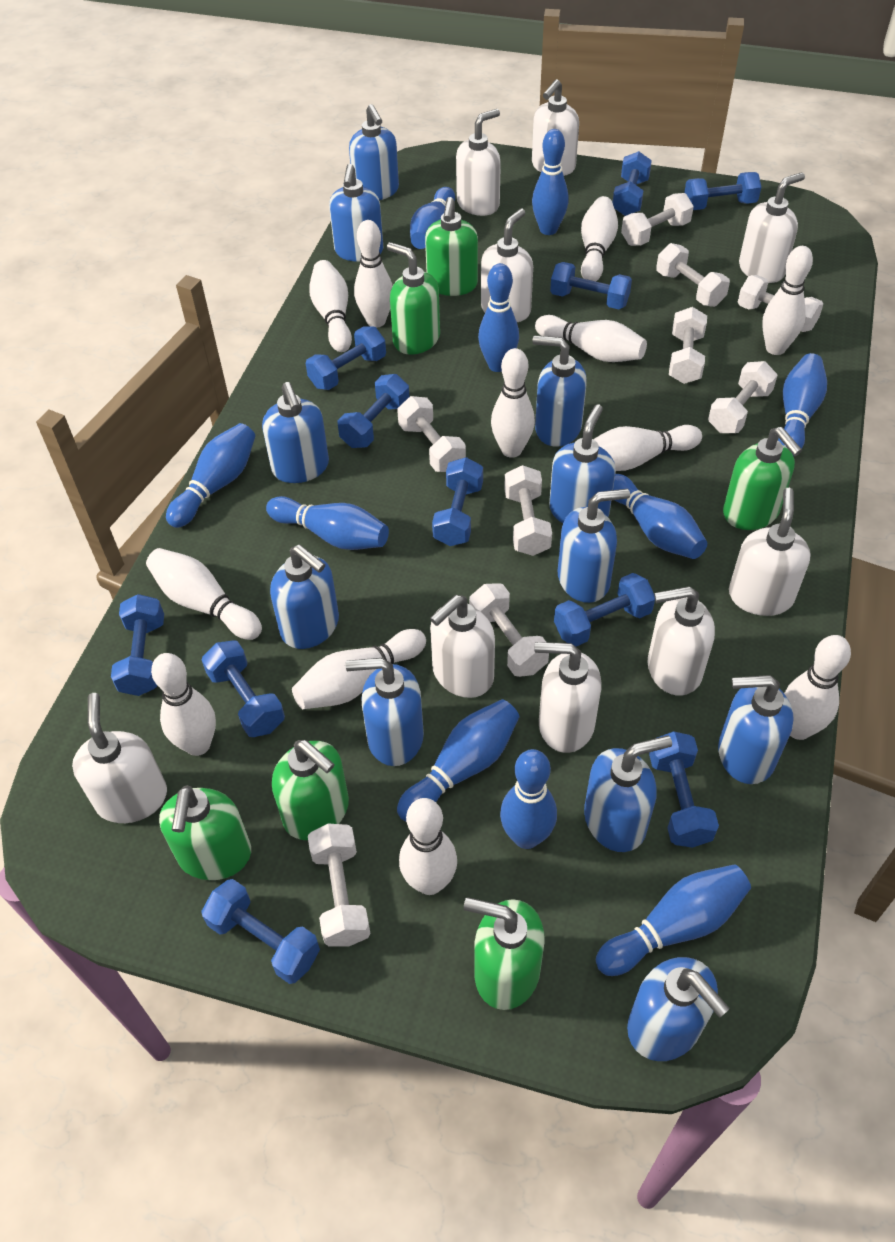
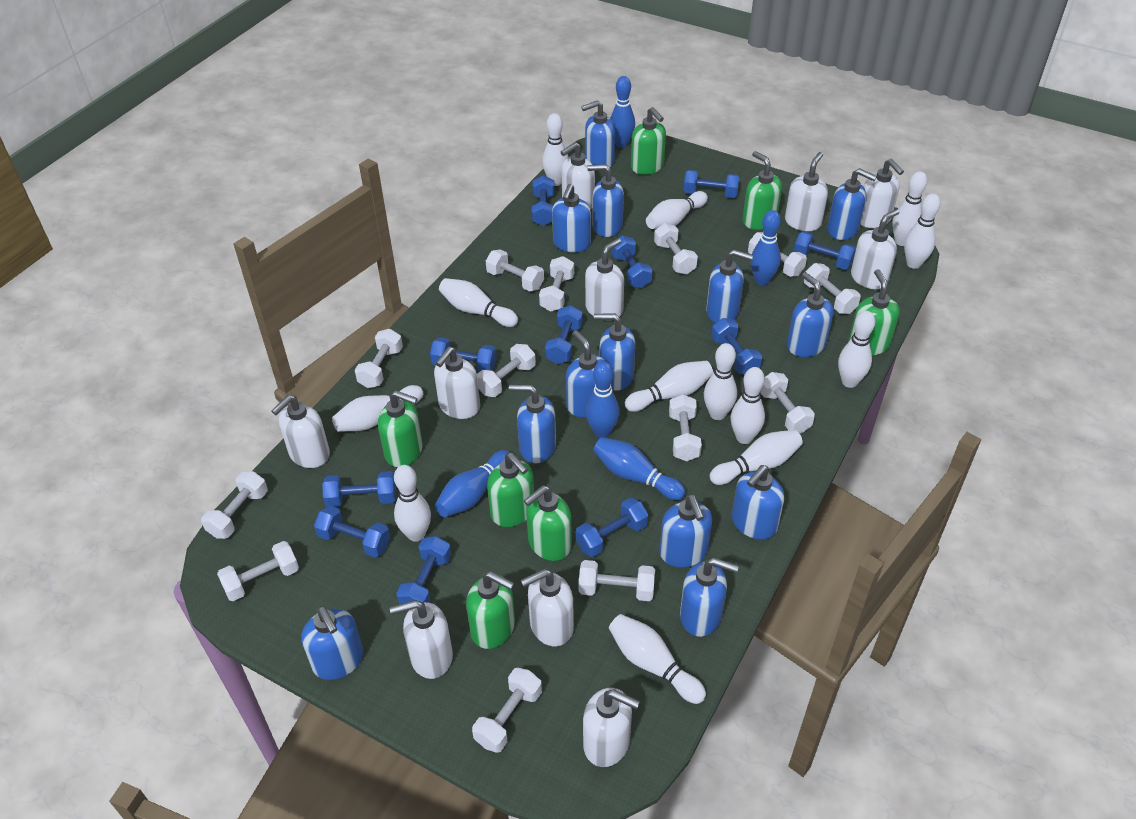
blue bowling pin: [166,423,255,528] [266,496,389,550] [397,699,520,822] [410,187,455,249] [478,263,519,372] [500,749,557,849] [532,129,569,235] [596,864,751,976] [613,474,707,559] [778,353,827,456] = 10 -> [435,450,510,517] [586,361,620,438] [593,437,686,500] [610,76,635,148] [750,210,781,286] = 5
blue soap dispenser: [262,382,329,483] [270,545,339,649] [329,164,383,262] [346,658,424,766] [349,104,399,200] [532,335,587,447] [549,404,616,523] [558,489,630,603] [584,736,672,852] [627,957,730,1061] [718,675,794,784] = 11 -> [301,606,364,680] [509,385,556,463] [552,184,591,253] [566,330,606,417] [581,100,615,168] [587,164,624,237] [594,313,635,391] [660,495,712,568] [680,558,739,637] [706,249,753,323] [732,465,784,539] [787,272,834,357] [827,168,877,240] = 13
green soap dispenser: [159,785,251,880] [272,740,349,840] [387,242,440,355] [425,197,478,296] [464,897,545,1010] [723,427,802,530] = 6 -> [378,390,423,467] [466,571,515,649] [487,453,534,527] [524,485,572,561] [631,107,666,175] [742,151,782,230] [849,269,900,355] = 7
white bowling pin: [146,548,262,640] [151,653,216,756] [292,629,426,709] [309,260,352,352] [354,220,393,328] [399,798,457,895] [491,348,535,458] [535,315,647,362] [581,196,618,281] [593,425,702,471] [762,246,813,355] [784,635,851,740] = 12 -> [332,385,424,432] [394,465,431,542] [439,278,518,327] [542,113,568,186] [609,614,706,704] [625,361,713,412] [646,191,708,229] [704,343,737,420] [710,430,803,485] [731,367,765,444] [838,311,875,388] [892,171,927,246] [904,193,941,269] = 13
white dumbbell: [308,824,370,947] [397,396,466,472] [469,583,549,677] [504,465,552,556] [621,193,694,246] [656,243,730,307] [669,307,707,384] [708,361,777,433] [738,275,823,332] = 9 -> [201,471,268,539] [217,541,299,601] [355,329,403,388] [472,668,542,753] [477,344,536,397] [486,249,544,291] [539,256,574,312] [578,560,655,601] [654,223,698,275] [669,394,702,461] [748,232,807,277] [760,372,815,433] [804,263,861,314] = 13
white soap dispenser: [72,693,167,823] [430,595,495,698] [456,109,501,216] [481,208,533,322] [532,79,579,176] [534,642,601,753] [648,586,715,696] [729,488,811,616] [739,172,805,283] = 9 -> [271,395,330,468] [390,600,453,679] [434,347,480,419] [521,569,574,647] [561,142,595,209] [583,688,640,767] [585,238,624,321] [785,152,828,231] [851,209,899,289] [860,159,904,228] = 10

